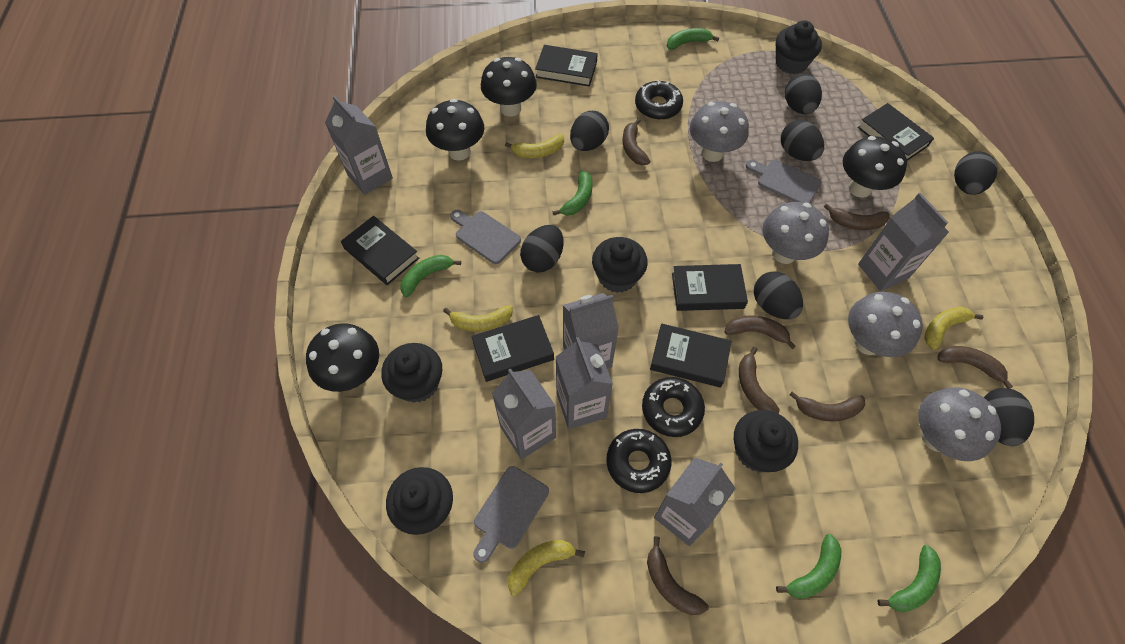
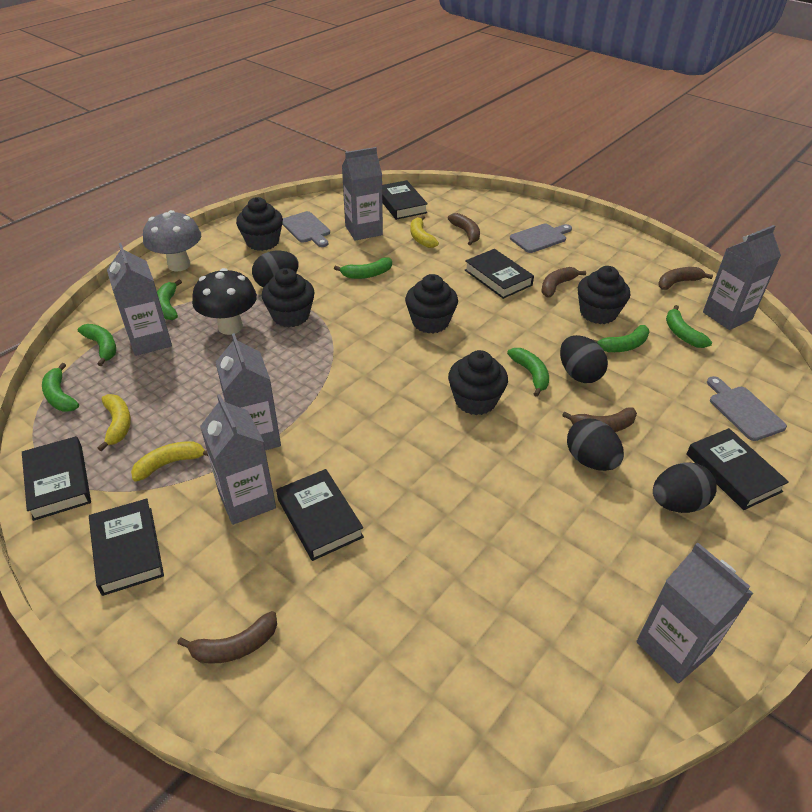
black donut: [606,429,671,493] [635,80,683,120] [642,377,705,437] = 3 -> none = 0
black egg: [520,225,563,273] [570,111,609,151] [754,271,803,319] [781,120,824,161] [785,73,822,114] [954,151,998,195] [984,388,1034,446] = 7 -> [252,251,299,287] [560,335,608,383] [567,419,624,471] [653,462,717,513] = 4
black mushroom: [306,323,379,392] [426,99,484,161] [481,57,537,117] [843,136,907,198] = 4 -> [192,268,257,335] = 1
brown banana: [623,118,651,165] [647,536,709,615] [724,315,796,349] [739,347,780,413] [789,391,865,422] [824,204,890,230] [937,346,1013,389] = 7 -> [177,611,277,664] [448,213,480,245] [541,267,586,297] [562,407,637,432] [658,267,713,290] = 5
green banana: [400,255,461,297] [553,171,592,216] [667,28,719,50] [776,534,841,599] [877,545,941,612] = 5 -> [42,363,79,412] [78,324,116,366] [157,279,182,320] [334,257,392,279] [507,348,549,397] [592,325,649,352] [666,305,712,348] = 7
grey mushroom: [690,101,749,162] [763,202,829,264] [848,292,923,357] [918,387,1001,461] = 4 -> [143,210,201,272] = 1
yellow banana: [443,305,513,332] [505,134,564,158] [508,540,585,596] [924,307,983,350] = 4 -> [98,394,131,451] [131,441,208,481] [410,215,439,248] = 3

